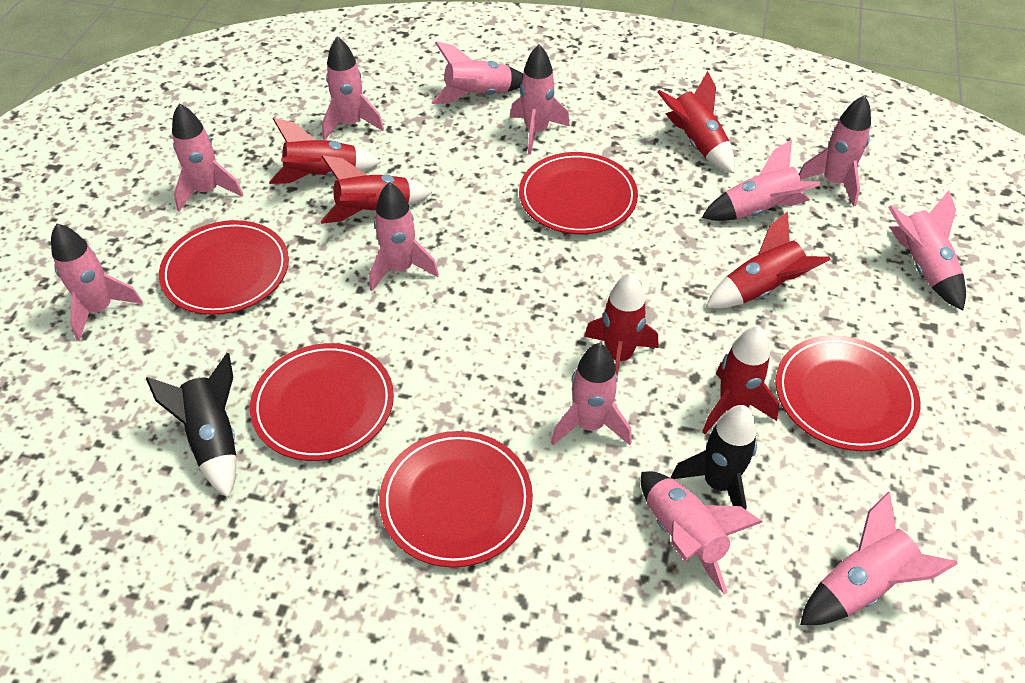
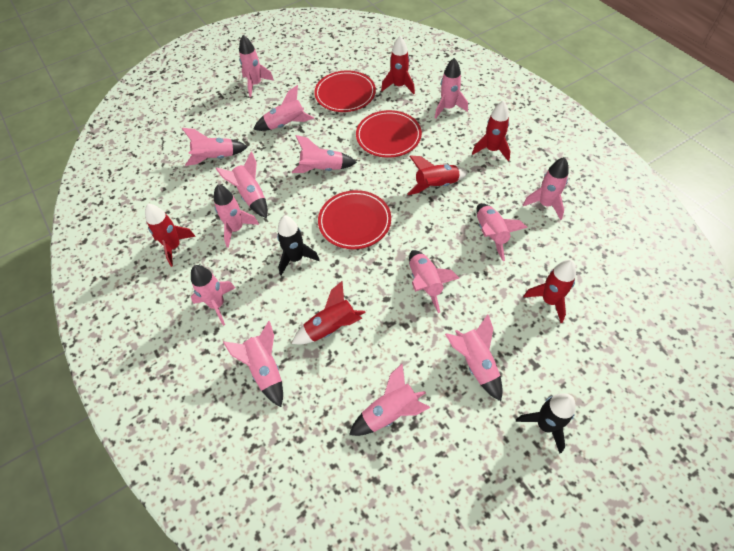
pink rocket: [51,223,143,341] [172,104,244,212] [322,36,384,140] [369,182,439,291] [431,41,523,104] [510,45,570,154] [551,343,632,445] [641,471,762,595] [702,140,821,221] [799,95,871,207] [800,492,958,625] [888,190,966,310] = 12 -> [182,128,248,166] [191,265,235,326] [214,185,259,248] [215,152,268,218] [223,321,283,407] [239,35,274,97] [253,85,314,131] [292,135,357,173] [349,364,430,436] [409,250,459,313] [435,58,468,119] [445,315,503,401] [476,203,528,261] [523,157,569,220] = 14
red plate: [159,220,289,315] [250,343,394,461] [379,431,533,567] [519,152,638,234] [776,335,920,451] = 5 -> [314,71,376,112] [318,190,391,249] [356,110,422,158] = 3

